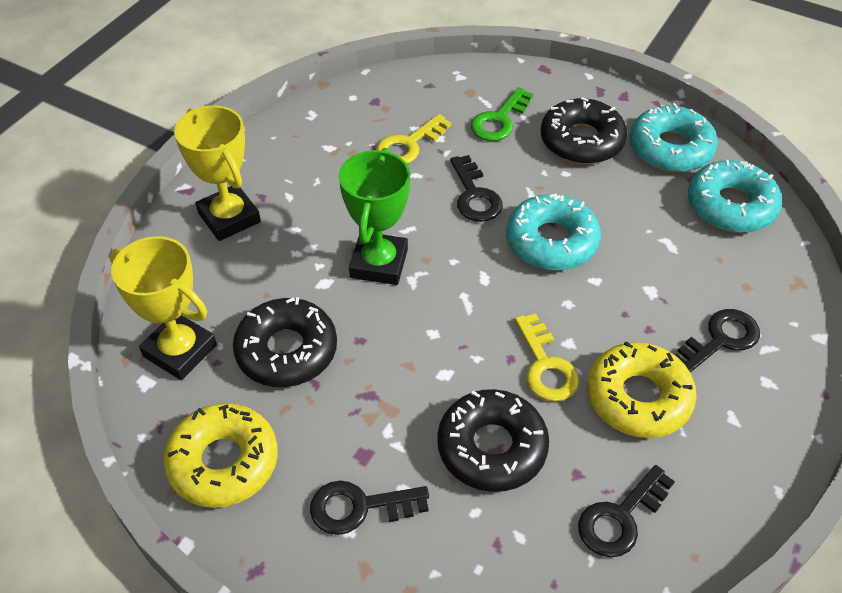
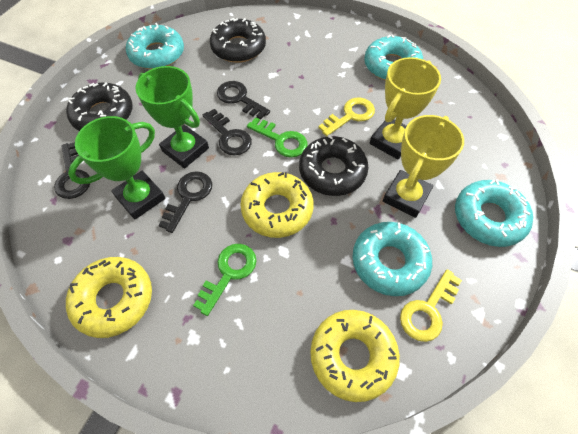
green key: [471,87,533,141] = 1 -> [193,244,257,316] [247,117,308,158] = 2
green trophy: [339,148,410,285] = 1 -> [68,116,165,219] [135,66,209,168] = 2
turquoise donut: [506,194,601,271] [629,103,718,172] [688,160,782,233] = 3 -> [126,23,184,69] [353,222,432,296] [364,34,423,81] [455,180,533,247] = 4
yellow donut: [163,403,278,508] [587,341,697,438] = 2 -> [66,257,152,338] [240,172,314,238] [310,310,400,402] = 3

